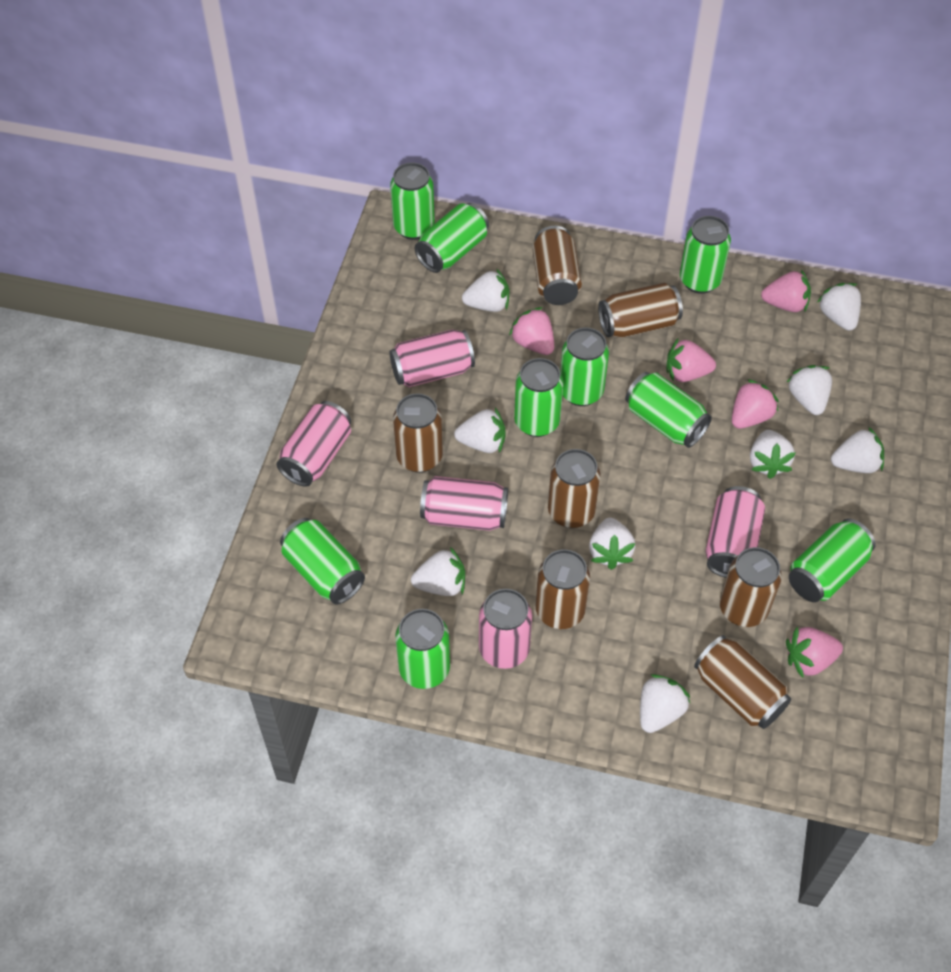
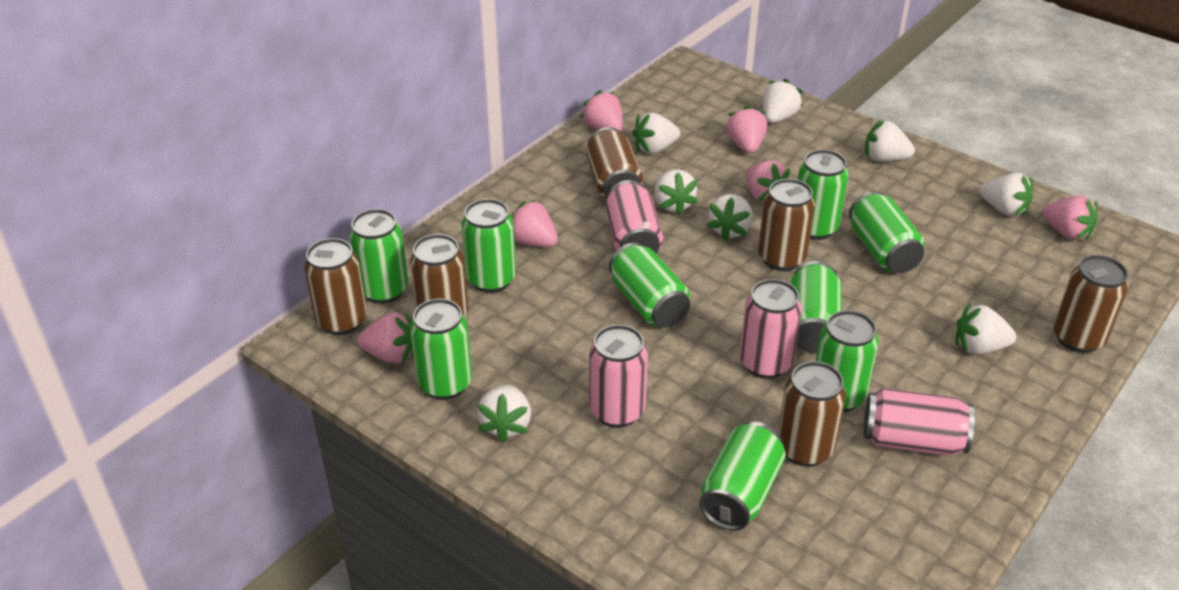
brown can: [393,393,443,473] [533,226,582,305] [536,549,590,629] [548,449,601,528] [598,283,683,338] [694,635,791,729] [720,547,782,627] = 7 -> [304,238,367,335] [410,234,469,317] [587,127,643,199] [758,179,815,271] [778,361,846,467] [1053,255,1128,353] = 6
pink can: [277,401,351,487] [390,330,475,387] [420,476,508,531] [479,589,532,669] [705,486,765,578] = 5 -> [589,325,648,428] [605,180,663,253] [740,279,802,379] [863,388,975,456] = 4
pink strawberry: [509,307,554,355] [666,338,716,382] [732,379,779,429] [761,270,811,312] [786,627,843,678] = 5 -> [357,312,414,363] [511,200,558,247] [581,90,623,132] [726,105,767,153] [746,160,790,203] [1042,196,1098,240] = 6
white strawberry: [411,547,465,596] [454,408,506,453] [462,268,509,312] [589,518,635,570] [640,674,690,733] [750,430,796,479] [787,365,832,415] [817,283,861,331] [831,427,884,473] = 9 -> [477,385,531,443] [632,112,680,154] [654,170,698,215] [707,194,753,241] [763,79,803,123] [865,120,915,162] [955,302,1016,354] [980,173,1033,216] = 8

